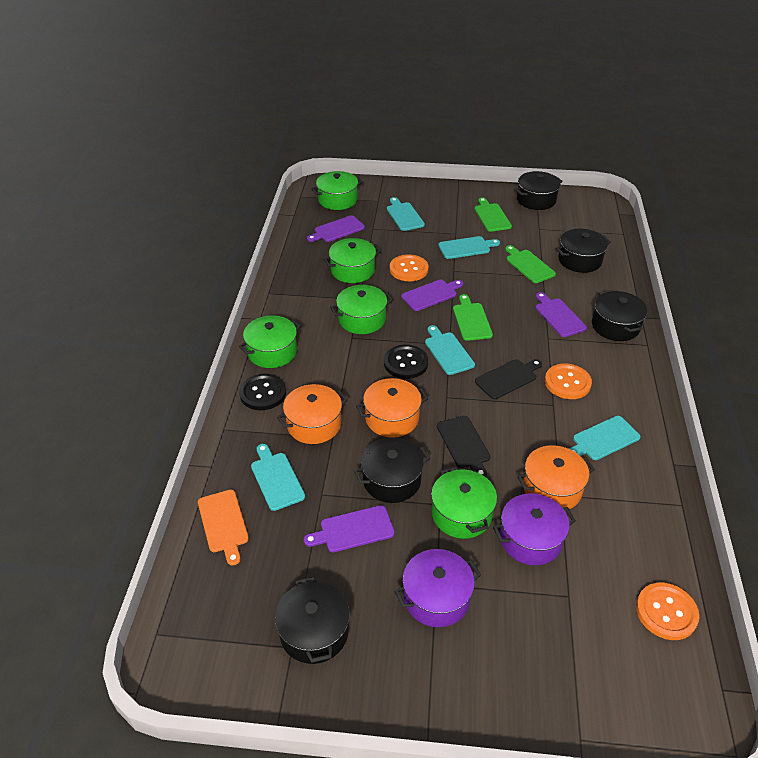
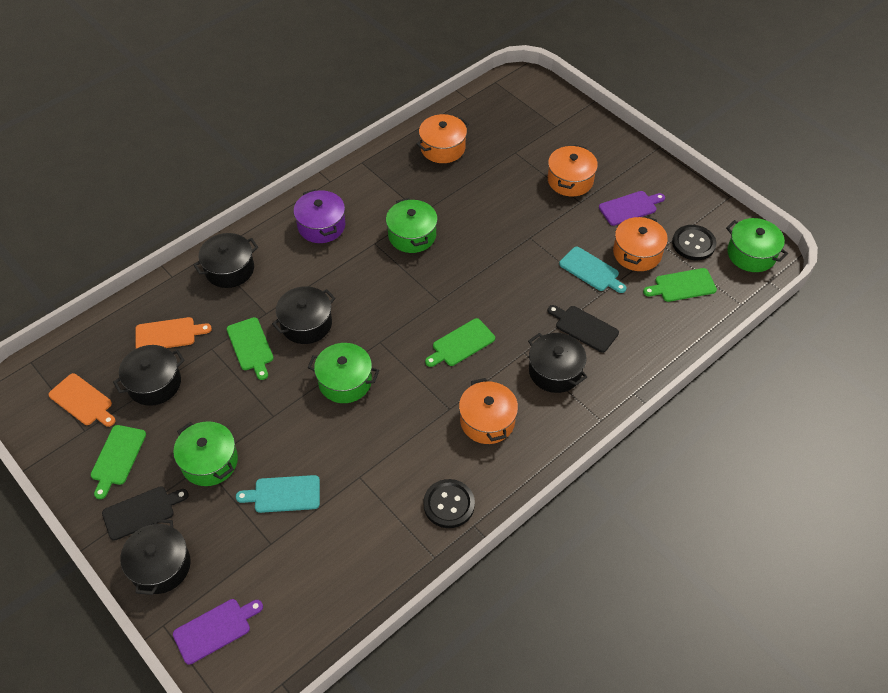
green cutting board: [453,294,493,341] [474,198,512,232] [505,245,556,283] = 3 -> [91,425,146,499] [227,317,274,380] [425,318,495,367] [643,268,717,302] = 4
green pot: [239,316,301,368] [311,171,363,210] [323,238,381,283] [330,285,393,334] [431,467,497,539] = 5 -> [173,421,238,486] [308,343,379,403] [386,198,438,253] [726,218,788,272] = 4
orange button: [390,254,428,281] [545,363,592,399] [636,583,699,640] = 3 -> none = 0
orange cutting board: [198,490,249,566] = 1 -> [48,373,116,427] [135,317,212,349] = 2
orange pot: [277,384,348,444] [356,378,428,437] [517,445,595,511] = 3 -> [416,114,469,163] [459,378,518,444] [548,145,598,197] [613,216,668,271] = 4
purple cutting board: [304,505,395,552] [307,215,365,242] [401,280,463,311] [536,292,587,337] = 4 -> [173,599,263,665] [599,191,665,226] = 2
purple pot: [394,549,481,627] [493,494,576,565] = 2 -> [293,189,345,243] = 1
turquoise cutting board: [251,444,305,511] [387,197,425,231] [425,325,475,375] [438,236,500,259] [569,416,641,460] = 5 -> [236,475,320,513] [559,247,627,293] = 2

